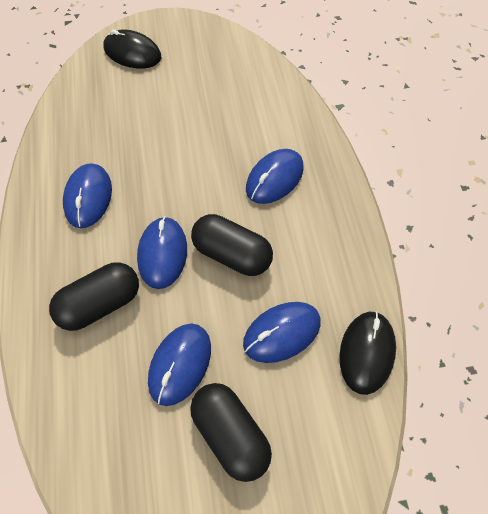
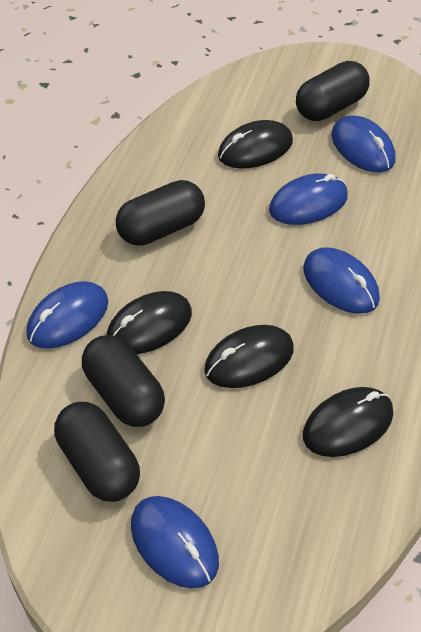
black capsule: [49,262,139,331] [190,383,272,482] [191,214,273,276] = 3 -> [54,402,140,502] [82,335,165,427] [116,180,205,246] [296,61,370,121] = 4
black mouse: [103,29,161,68] [339,311,396,395] = 2 -> [106,291,192,354] [204,325,294,388] [218,120,293,169] [303,387,393,457] = 4

